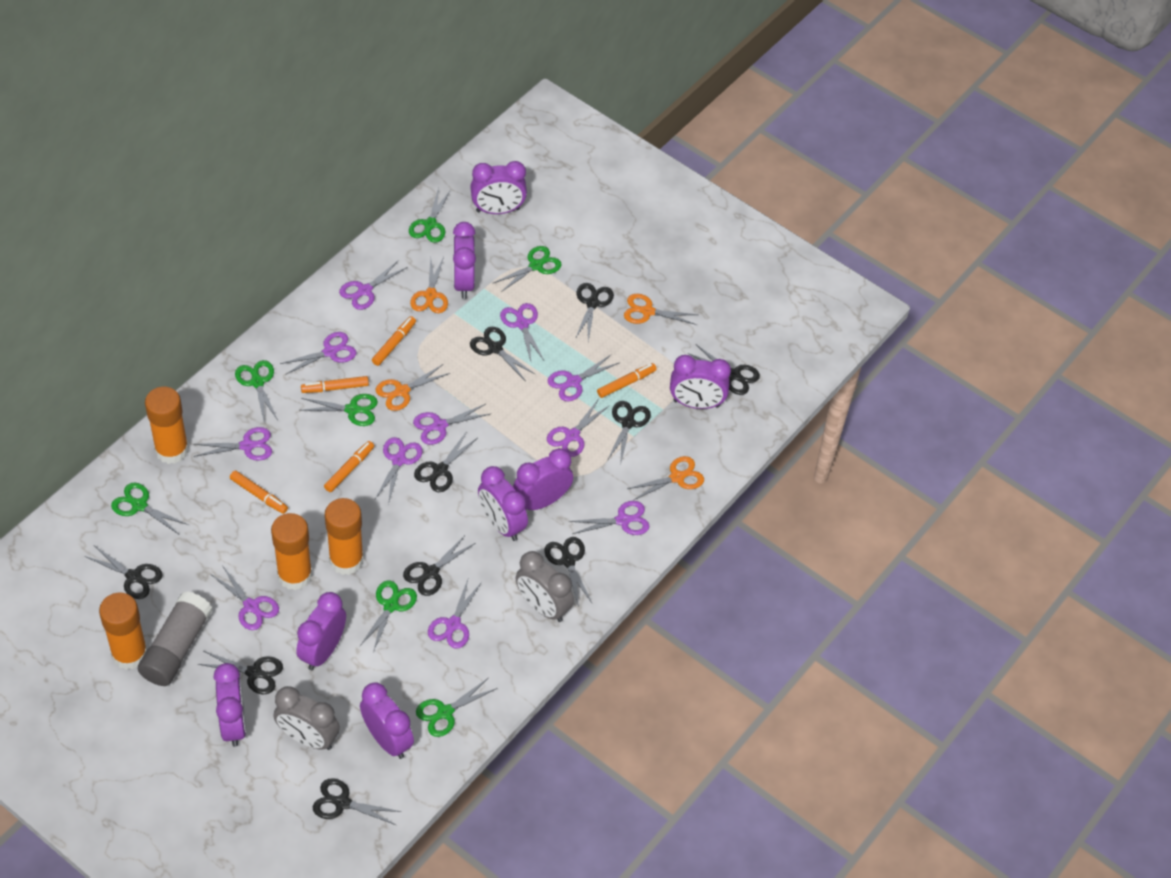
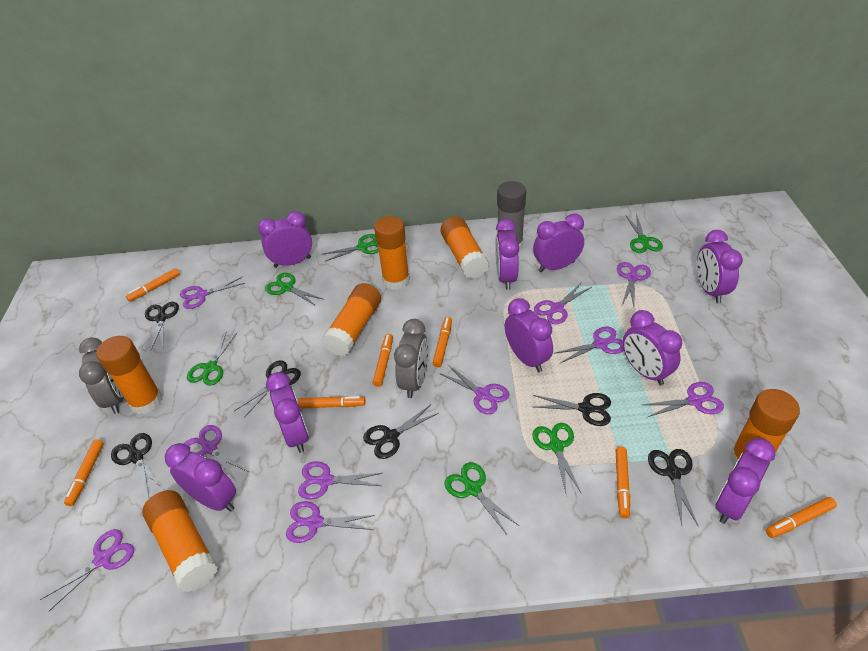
black scissors: [85,546,163,599] [198,651,283,695] [313,778,402,825] [403,535,475,596] [414,431,477,492] [470,327,536,380] [544,537,593,607] [575,283,614,341] [607,401,651,465] [688,345,760,395] = 10 -> [111,433,163,497] [145,302,179,351] [234,360,301,418] [363,405,439,459] [533,393,611,426] [648,449,699,527] = 6
green scissors: [111,483,188,534] [235,360,278,421] [301,394,378,426] [360,580,417,652] [409,187,451,243] [416,678,497,737] [493,246,562,292] = 7 -> [187,333,237,386] [265,273,323,306] [321,234,379,262] [445,462,519,535] [532,423,582,494] [625,214,663,253] = 6
orange glue stick: [99,592,147,670] [145,387,189,464] [271,513,312,590] [325,498,364,575] = 4 -> [96,336,162,414] [142,490,218,592] [322,283,381,356] [374,216,410,290] [441,216,489,279] [730,389,800,466] = 6
orange marker: [230,471,288,514] [301,376,369,393] [324,441,374,492] [372,316,416,366] [597,363,657,398] = 5 -> [64,439,104,506] [126,268,180,302] [298,396,365,408] [373,334,393,387] [433,317,452,367] [616,447,630,518] [766,497,837,538] = 7
orange scissors: [376,364,450,411] [410,257,448,313] [624,294,698,325] [627,456,704,500] = 4 -> none = 0
purple clock: [214,663,246,747] [296,592,346,670] [360,683,414,759] [453,222,476,299] [470,161,527,214] [478,466,528,541] [513,448,573,510] [670,355,731,409] = 8 -> [165,443,236,512] [258,211,312,268] [266,372,309,453] [495,219,520,290] [505,298,553,372] [533,214,584,272] [623,310,682,386] [697,230,743,303] [715,438,776,524] = 9
purple scissors: [193,427,272,461] [212,565,279,630] [280,332,356,375] [339,260,407,310] [375,437,423,504] [413,404,490,445] [428,579,482,648] [500,303,544,361] [547,354,619,402] [547,400,610,457] [569,501,649,535] = 11 -> [40,529,134,612] [180,277,245,309] [184,425,249,480] [286,501,375,543] [298,461,382,500] [439,364,509,414] [534,282,591,324] [555,327,624,363] [617,262,651,306] [643,382,724,417] = 10

